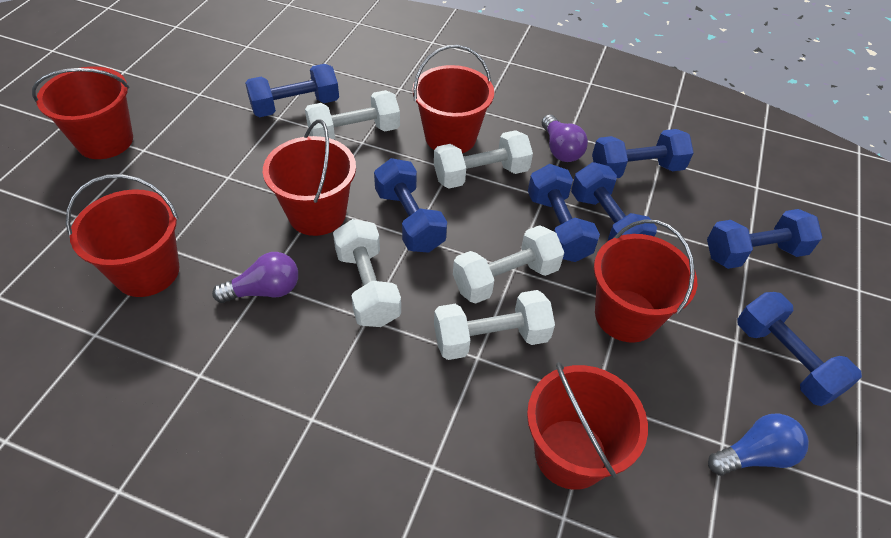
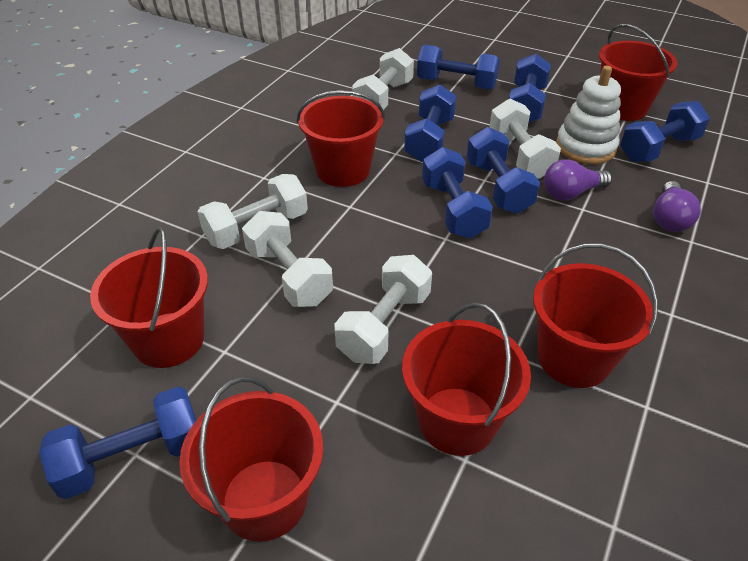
blue light bulb: [708,413,809,476] = 1 -> none = 0
white stacking toy: none = 0 -> [556,66,621,164] = 1

